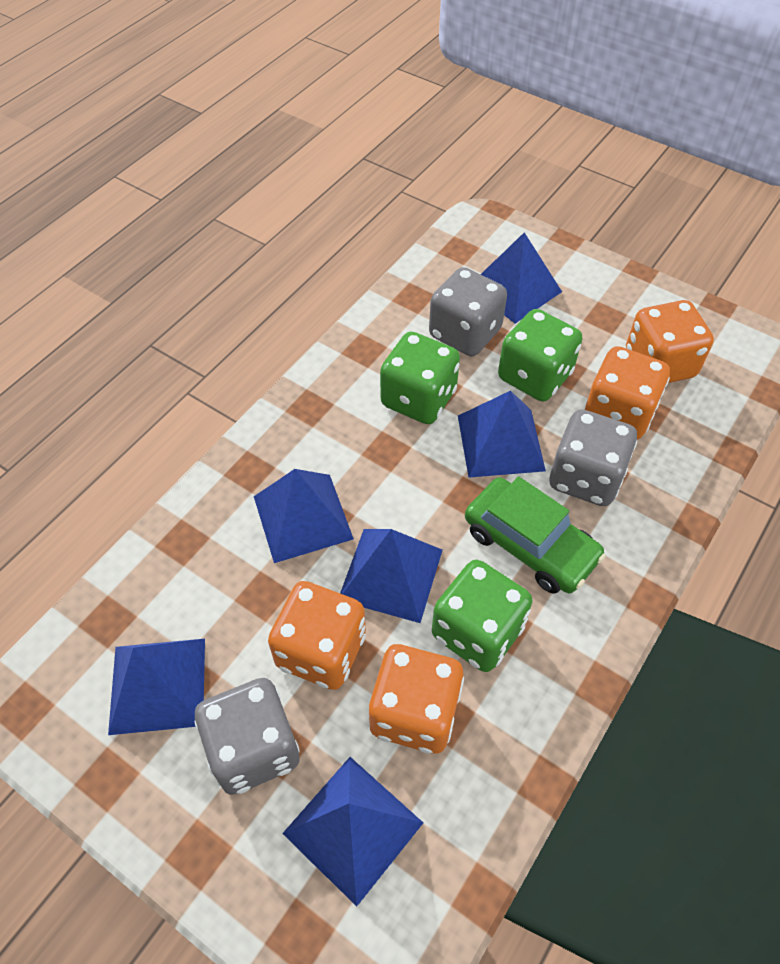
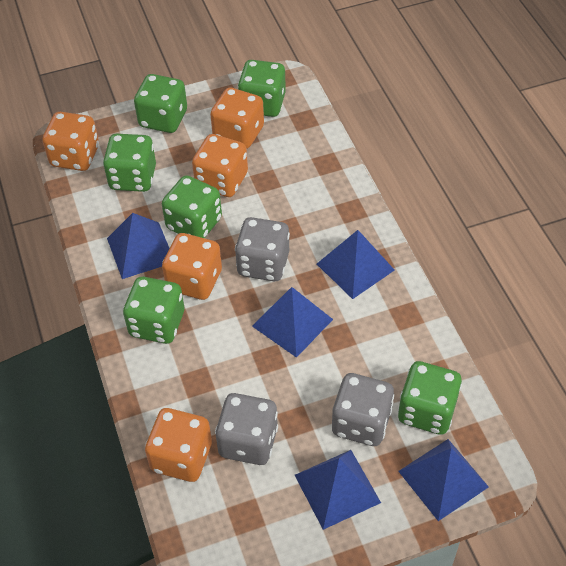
blue pyramid: [108,639,205,735] [254,469,354,563] [282,757,423,907] [340,529,443,623] [458,391,546,478] [481,232,562,324] = 6 -> [107,213,169,279] [252,287,333,358] [295,450,381,530] [317,230,395,299] [398,439,489,521] = 5
green car: [465,476,606,594] = 1 -> none = 0
green dice: [380,332,460,424] [432,560,533,672] [498,309,582,402] = 3 -> [103,134,156,192] [123,277,184,344] [134,74,187,133] [162,175,222,238] [238,60,286,117] [398,361,462,435] = 6
orange dice: [268,581,366,690] [369,644,464,754] [585,346,670,439] [626,300,714,383] = 4 -> [42,112,99,171] [145,408,212,482] [162,233,222,300] [192,134,248,197] [210,87,264,149] = 5

